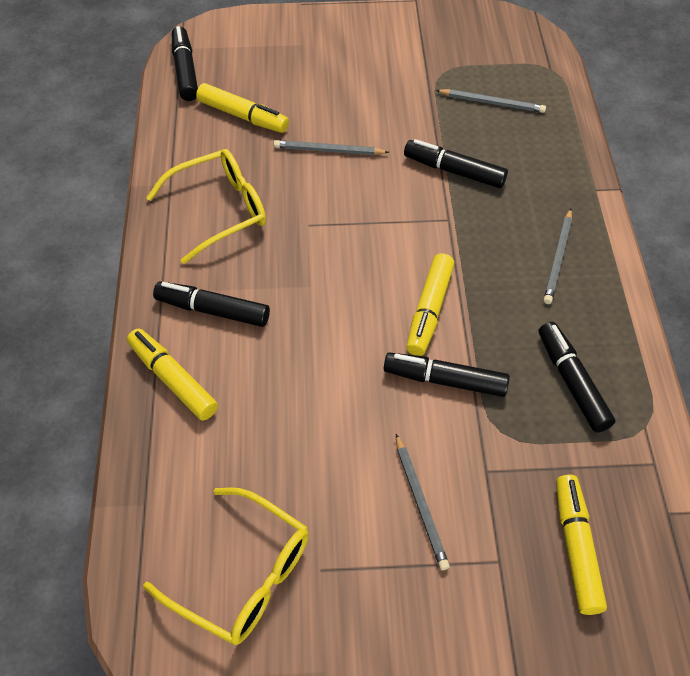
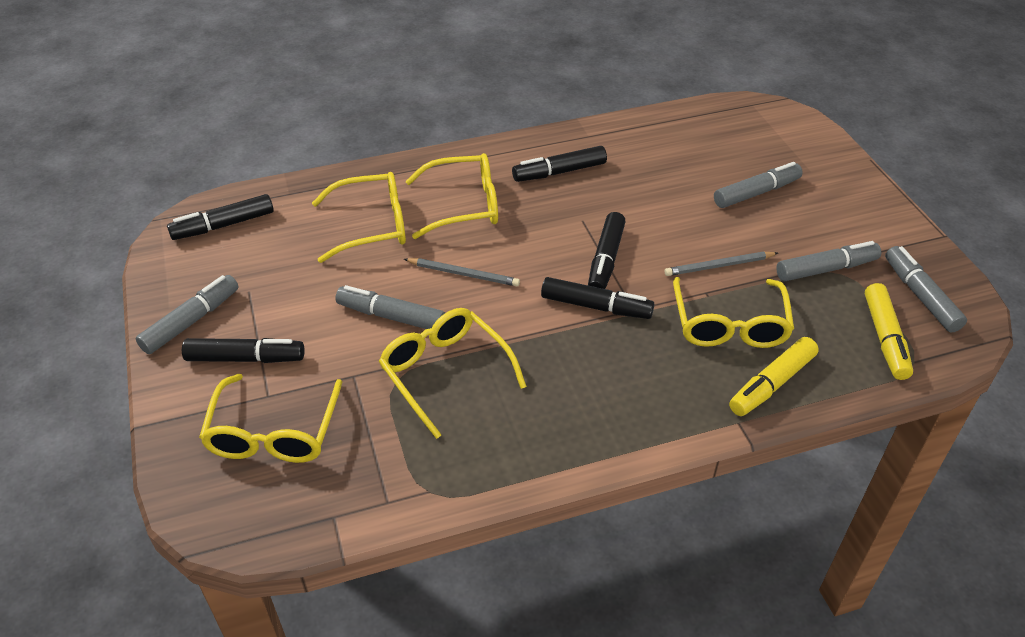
grey marker: none = 0 -> [136,275,239,354] [335,285,445,329] [714,162,803,208] [776,241,881,281] [885,246,967,333] = 5
grey pencil: [274,140,389,155] [396,434,450,570] [435,89,546,113] [544,208,572,304] = 4 -> [404,258,520,286] [665,252,778,276] = 2
yellow glasses: [143,487,309,645] [146,149,266,264] = 2 -> [199,374,342,463] [312,172,406,263] [379,308,527,439] [405,153,498,239] [673,277,794,348] = 5
yellow marker: [127,328,218,421] [196,83,289,133] [406,253,454,356] [556,475,607,615] = 4 -> [729,337,819,416] [865,283,913,380] = 2

